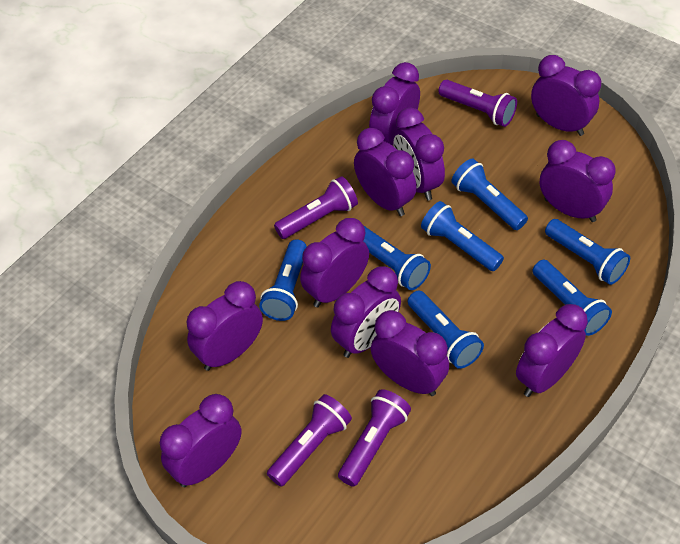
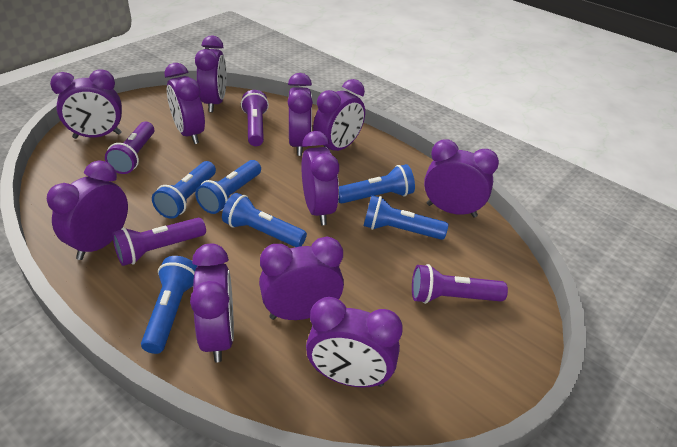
blue flashlight: [259,239,307,321] [364,226,431,290] [408,290,484,369] [421,201,504,271] [451,158,528,230] [532,260,612,336] [545,219,630,285] = 7 -> [141,256,197,354] [152,161,216,219] [195,160,261,214] [222,193,307,247] [338,164,415,204] [364,195,448,240] = 6

